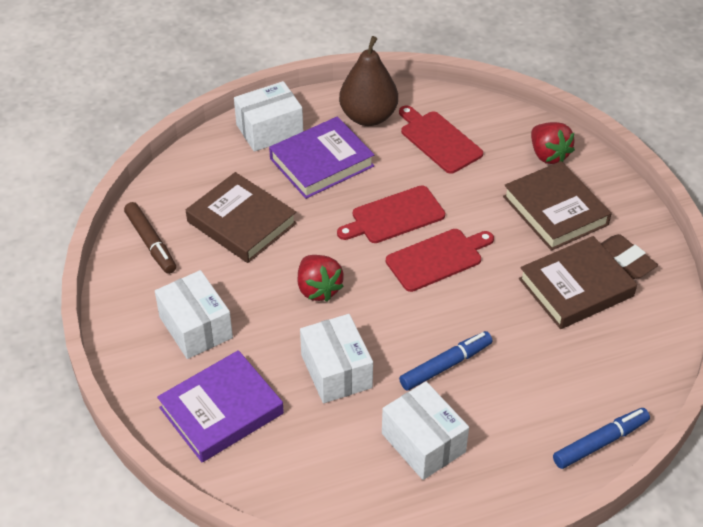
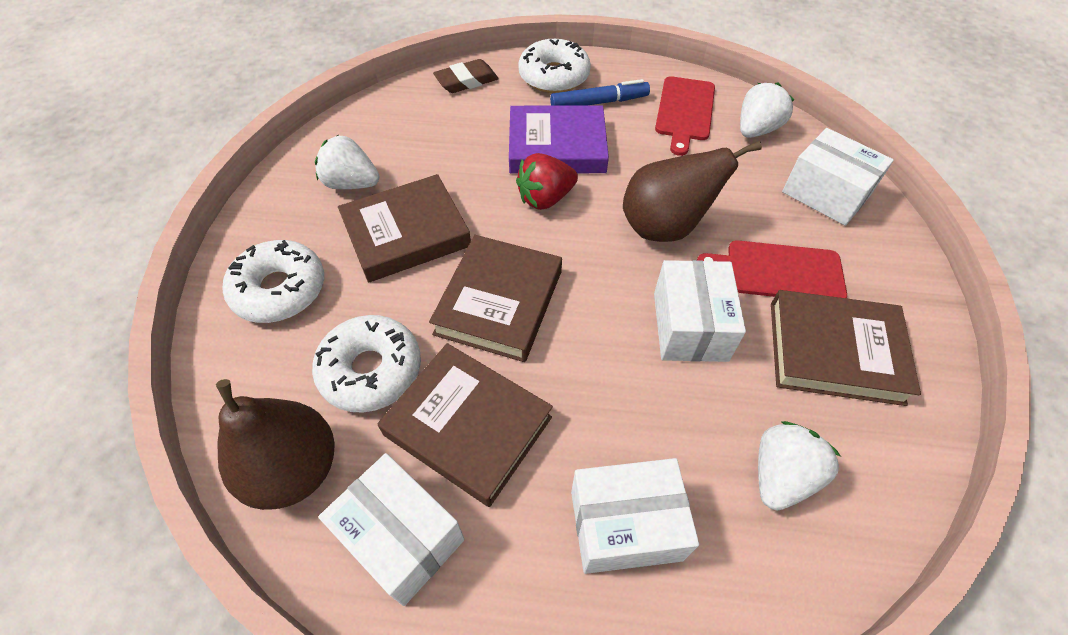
blue marker: [399,331,493,391] [553,408,650,469] = 2 -> [550,79,650,106] = 1
brown book: [186,172,297,263] [503,161,611,251] [519,236,637,329] = 3 -> [338,174,471,283] [378,343,553,507] [429,235,562,362] [771,290,921,406] = 4
brown marker: [124,202,176,274] = 1 -> none = 0
brown pear: [339,36,398,126] = 1 -> [216,379,335,510] [623,141,762,242] = 2
purple book: [157,350,284,462] [269,117,375,199] = 2 -> [509,105,609,174] = 1
red cutting board: [337,185,445,243] [386,229,494,292] [399,105,483,174] = 3 -> [655,76,715,156] [697,240,847,298] = 2
red strawberry: [298,255,344,302] [531,122,575,164] = 2 -> [516,153,578,210] = 1
white donut: none = 0 -> [223,240,324,323] [312,315,421,413] [518,39,591,93] = 3
white strawberry: none = 0 -> [315,135,379,189] [740,83,795,138] [758,421,841,510] = 3

